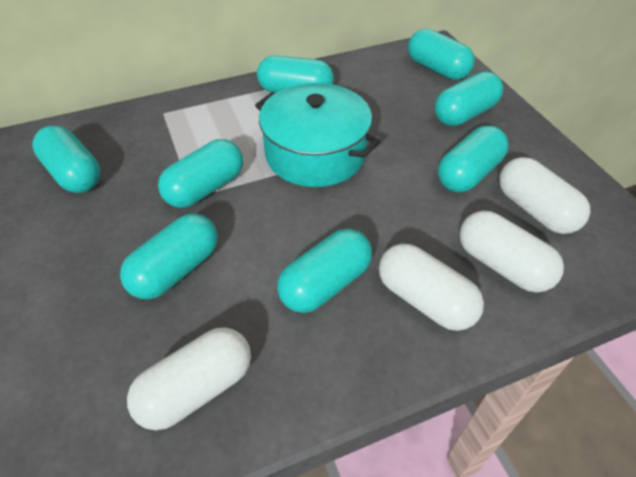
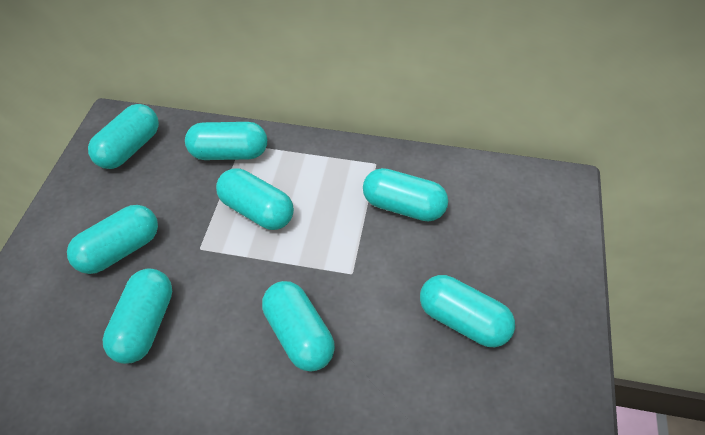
turquoise pot: [255,83,380,187] = 1 -> none = 0
white capsule: [127,327,251,430] [379,244,484,331] [459,211,564,292] [499,157,590,234] = 4 -> none = 0

